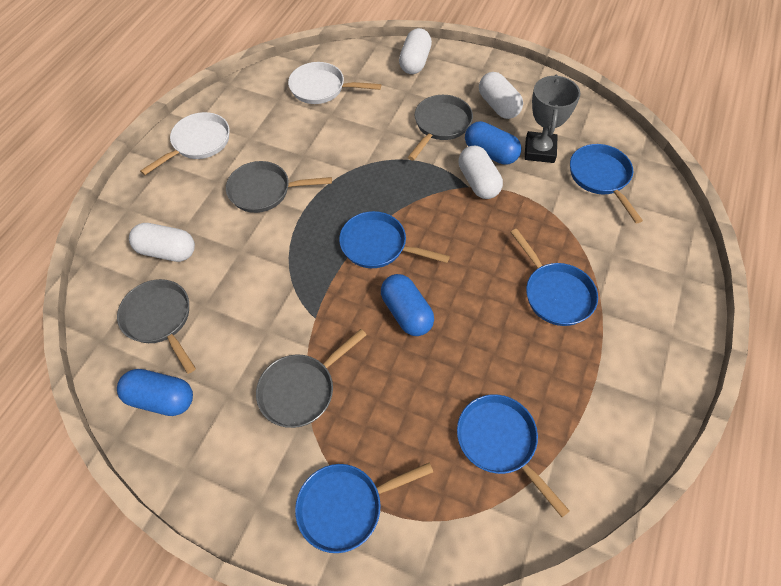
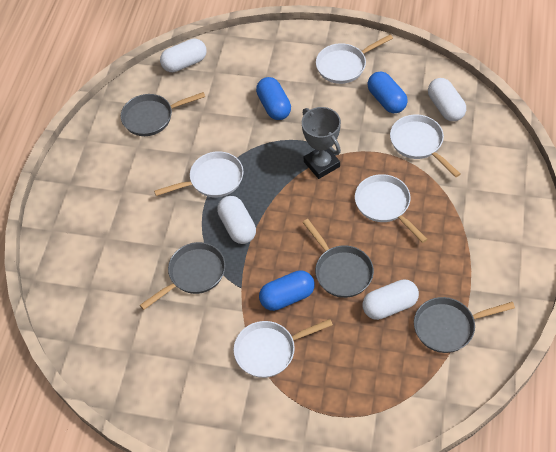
blue pan: [295,462,433,553] [339,211,450,268] [457,394,570,517] [510,229,598,326] [570,144,643,223] = 5 -> none = 0
white pan: [140,112,230,175] [288,62,381,104] = 2 -> [154,151,244,197] [234,319,333,378] [316,35,393,84] [355,174,428,243] [390,114,460,177] = 5

